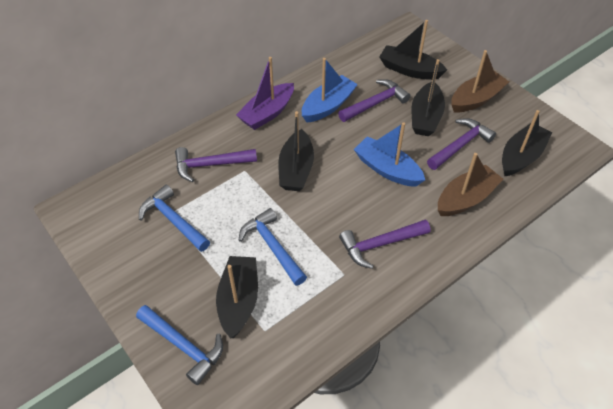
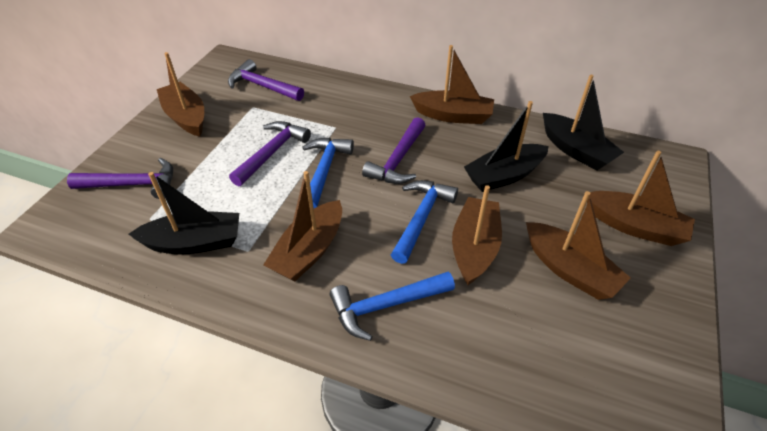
black boat: [216,256,258,338] [278,111,314,191] [379,20,447,80] [412,59,445,136] [502,110,552,177] = 5 -> [129,172,239,254] [464,101,549,192] [543,75,624,171] = 3
blue boat: [302,58,358,122] [354,122,425,186] = 2 -> none = 0
brown boat: [438,153,503,216] [451,50,509,112] = 2 -> [157,52,204,137] [263,171,342,281] [410,45,494,124] [452,185,502,285] [526,191,631,300] [587,151,695,246] = 6
purple boat: [236,57,294,130] = 1 -> none = 0

